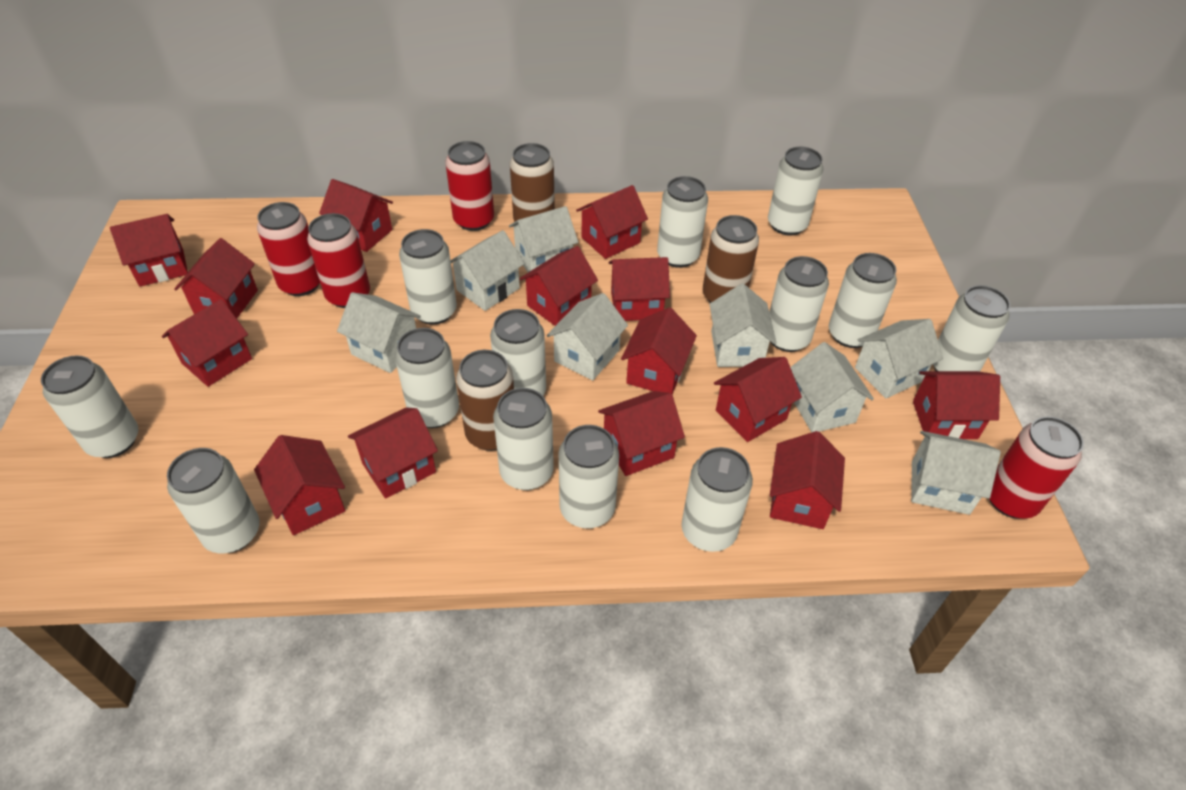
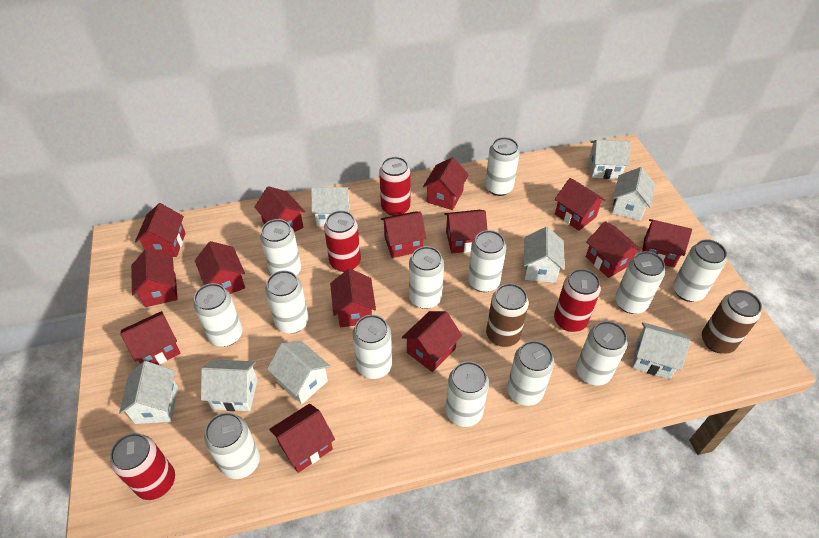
brown can: [456,350,514,451] [510,143,555,222] [703,215,759,303] = 3 -> [486,283,529,347] [702,290,762,354] = 2

